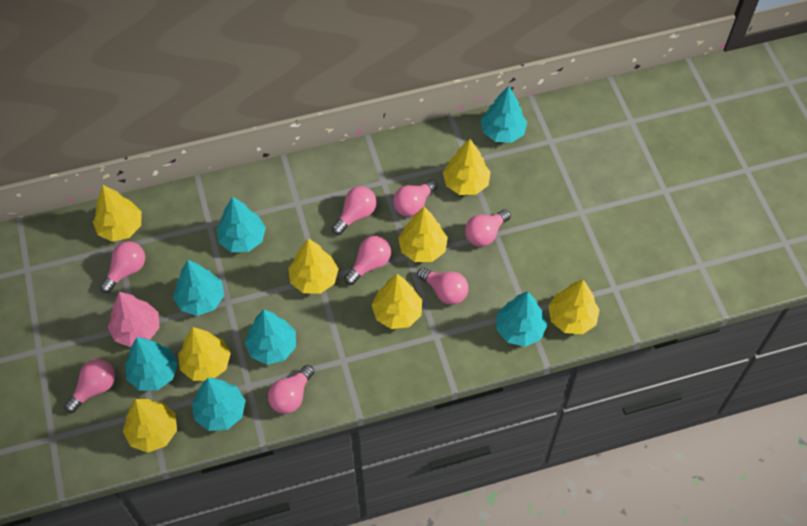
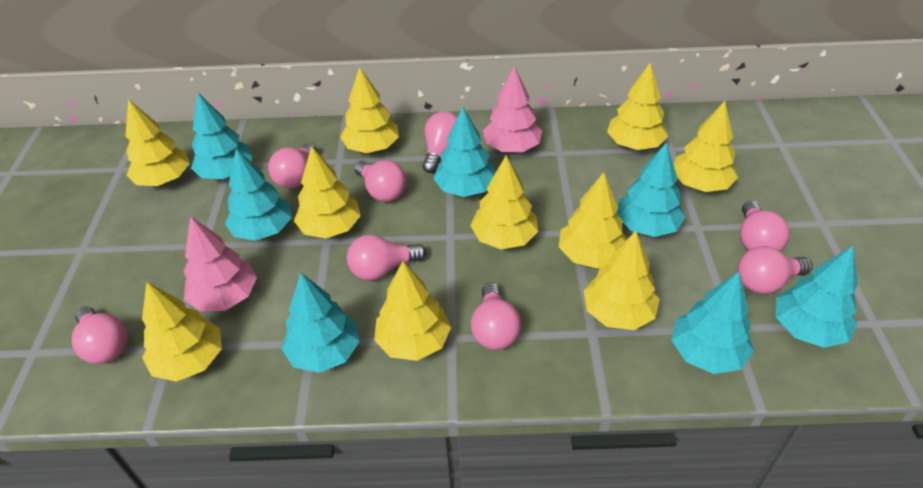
pink tree: [108,292,159,347] = 1 -> [183,216,257,312] [483,66,542,152] = 2
yellow tree: [93,185,142,242] [123,399,177,453] [178,327,231,381] [288,239,338,294] [372,274,422,329] [398,207,448,262] [443,139,490,195] [548,280,600,334] = 8 -> [126,99,190,186] [142,282,222,382] [294,146,361,238] [340,67,399,153] [374,261,451,361] [470,155,538,249] [559,172,626,269] [583,231,659,330] [607,63,668,150] [674,101,738,192] = 10

